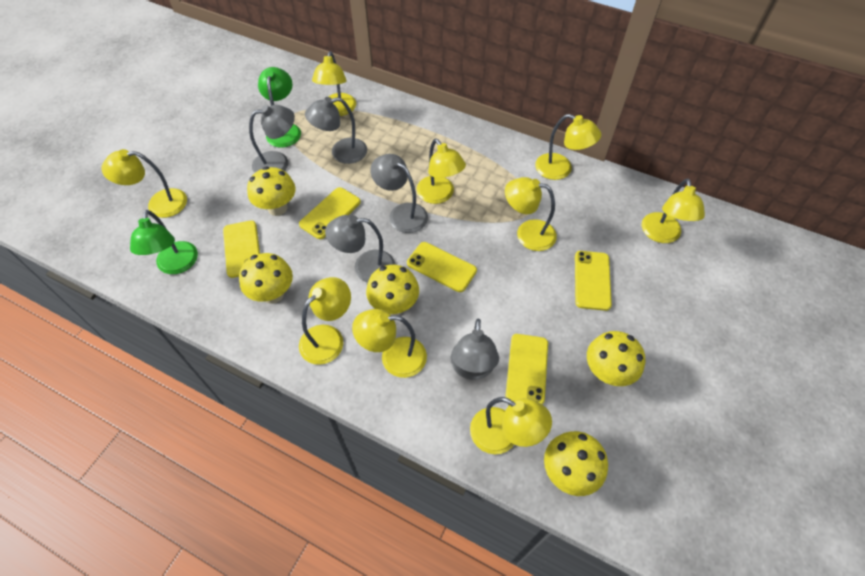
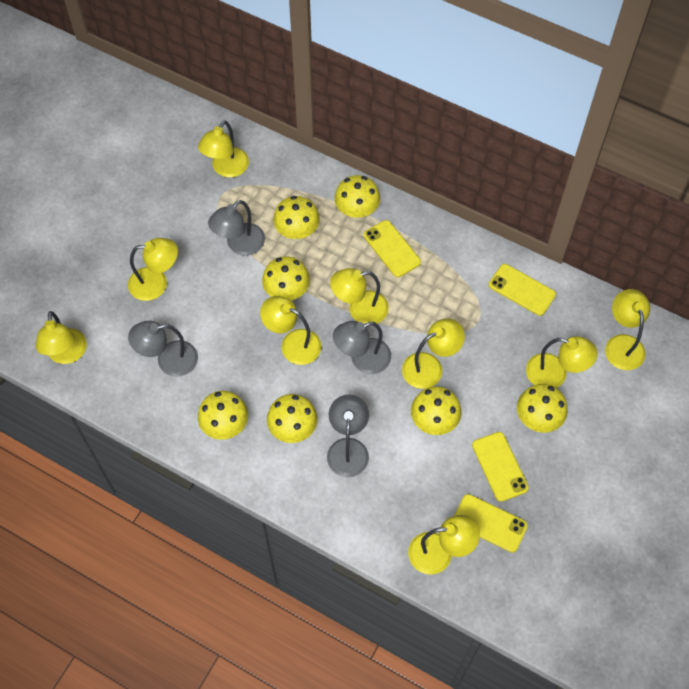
green lamp: [130,210,198,274] [258,67,301,148] = 2 -> none = 0
grey lamp: [249,105,295,173] [305,97,367,164] [325,215,395,283] [370,154,428,233] [451,319,499,380] = 5 -> [128,321,198,377] [208,200,265,255] [327,395,369,477] [333,321,391,374] = 4
yellow mushroom: [239,253,293,304] [247,167,296,216] [366,265,419,316] [544,431,608,496] [587,331,645,386] = 5 -> [198,391,248,440] [262,256,310,301] [267,394,317,443] [273,196,320,241] [334,175,380,221] [411,386,461,435] [517,384,568,433] = 7
yellow phone: [223,220,260,278] [299,187,361,239] [407,242,477,292] [506,334,548,405] [575,251,612,311] = 5 -> [364,220,421,277] [454,494,528,553] [472,432,529,502] [489,264,556,316] = 4

